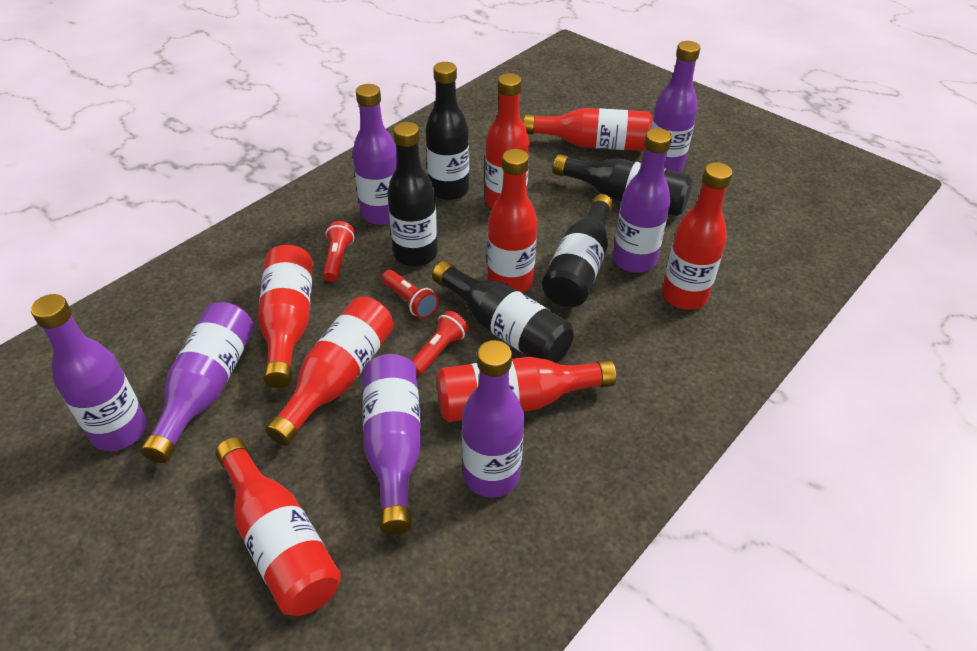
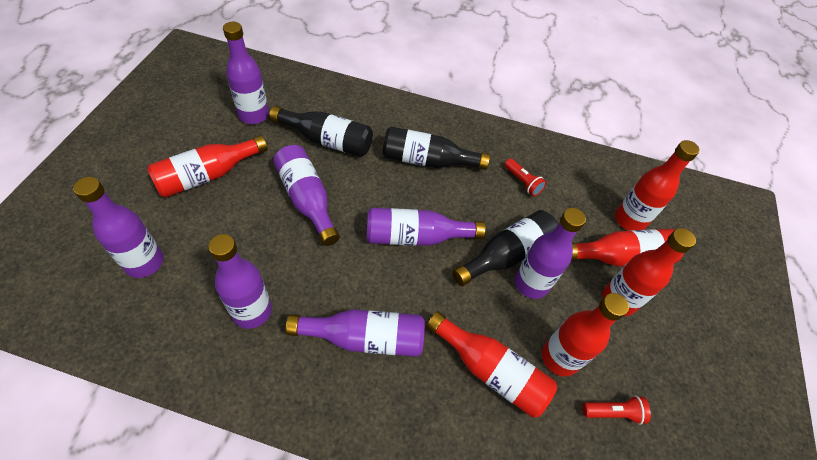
black bottle: [387,122,438,267] [426,62,469,200] [432,261,574,363] [542,194,614,307] [553,154,692,216] = 5 -> [269,106,373,157] [383,127,490,170] [452,210,558,286] = 3
red bottle: [216,437,341,616] [258,245,313,388] [265,297,394,446] [437,357,616,422] [485,73,530,208] [487,149,537,293] [523,108,653,151] [662,162,732,310] = 8 -> [147,135,268,198] [426,311,557,418] [542,293,629,376] [571,229,684,267] [602,228,696,316] [615,140,700,231] = 6
red flashlight: [323,221,354,282] [382,270,439,319] [411,311,469,376] = 3 -> [504,159,546,196] [583,395,651,425] = 2

